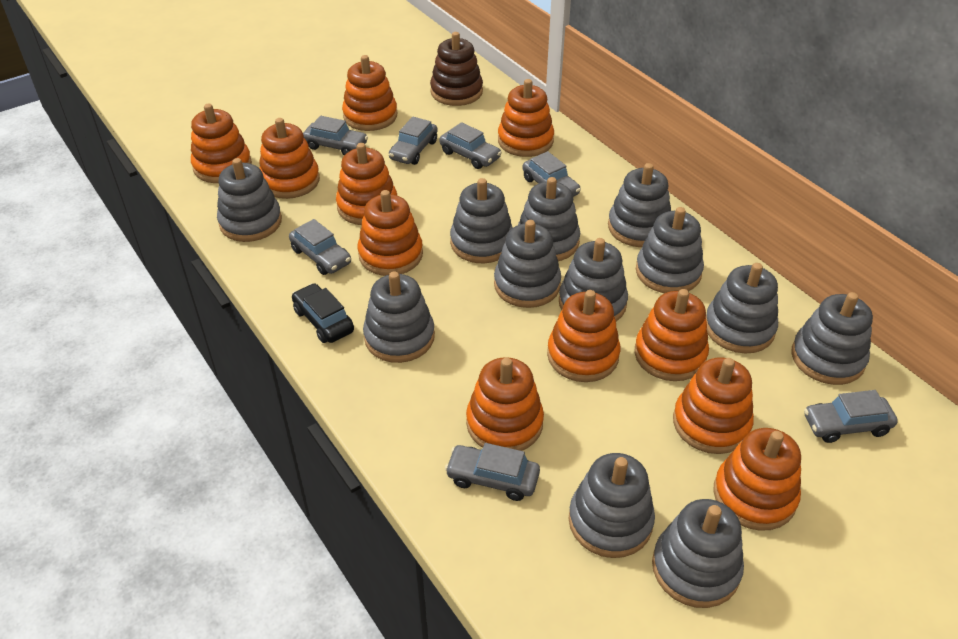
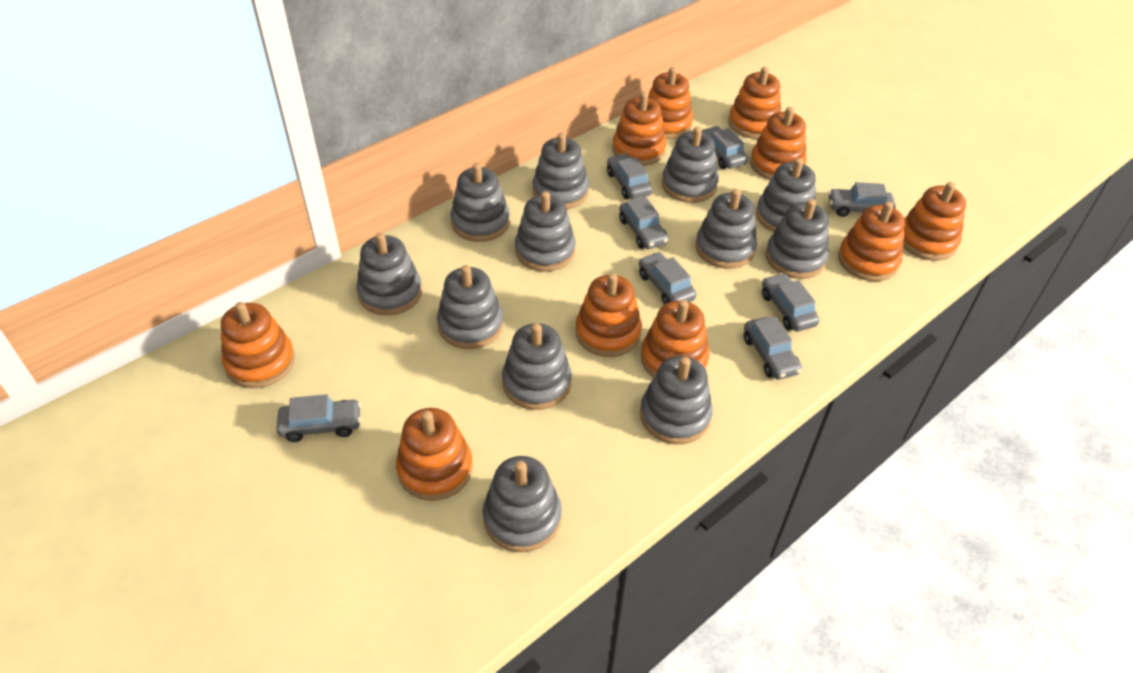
black car: [292,283,354,343] = 1 -> none = 0
brown stacking toy: [430,32,483,106] = 1 -> none = 0
grey car: [289,219,351,275] [303,116,368,156] [389,117,438,165] [439,122,502,169] [445,443,540,501] [522,151,581,197] [804,390,898,443] = 7 -> [276,394,361,442] [607,153,652,199] [619,197,669,249] [639,252,696,305] [702,126,748,169] [744,317,802,380] [762,273,819,331] [828,182,896,217] = 8
orange stacking toy: [191,103,252,183] [259,118,320,199] [336,143,397,225] [342,55,397,131] [358,190,423,276] [466,357,544,451] [498,79,554,157] [547,290,620,382] [634,289,709,381] [673,358,754,454] [713,428,801,531] = 11 -> [221,302,295,388] [396,408,473,501] [576,273,642,357] [612,92,667,166] [641,300,710,377] [648,67,693,139] [728,67,781,139] [750,107,807,180] [838,201,905,281] [903,182,966,261] = 10

